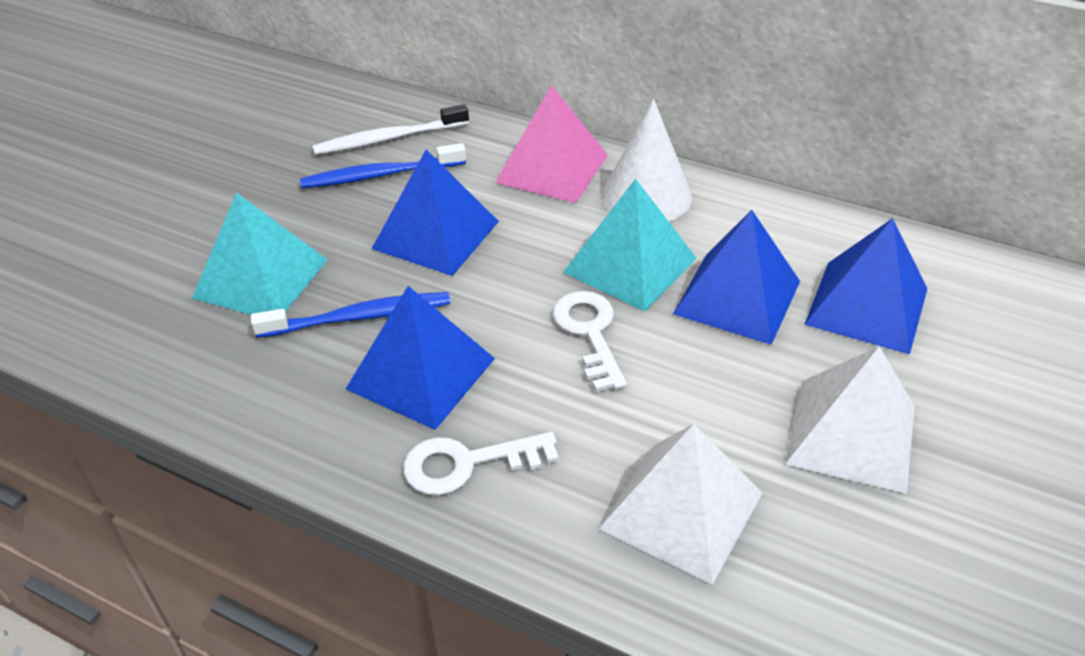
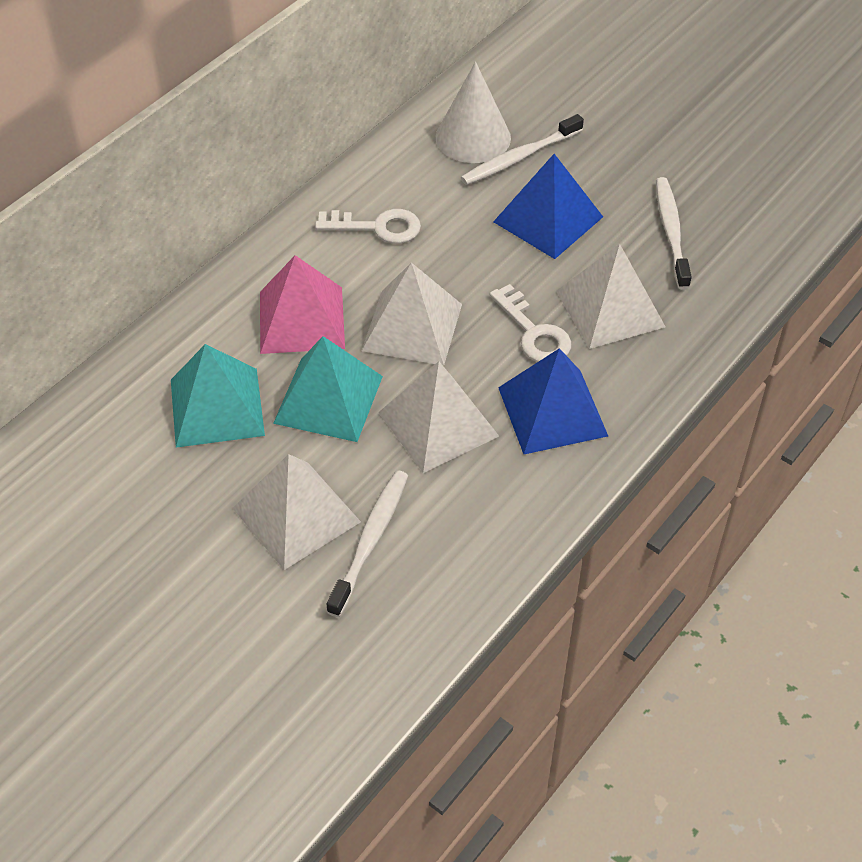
blue pyramid: [346,286,495,430] [372,150,499,276] [673,210,800,345] [804,218,927,354] = 4 -> [493,154,603,259] [498,348,608,454] = 2
blue toothbrush: [251,292,450,338] [300,143,466,188] = 2 -> none = 0
white pyramid: [599,424,762,585] [785,346,915,494] = 2 -> [233,454,361,570] [362,263,462,366] [378,361,499,473] [556,244,666,349] = 4
white toothbrush: [312,104,469,155] = 1 -> [327,470,408,617] [461,114,584,185] [656,177,692,290] = 3

